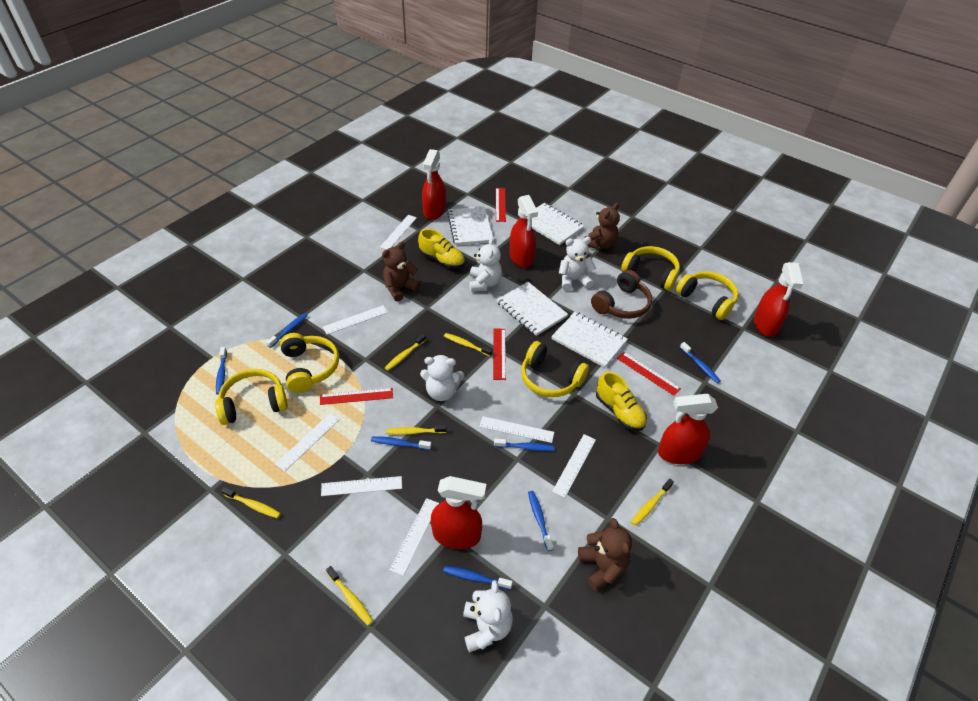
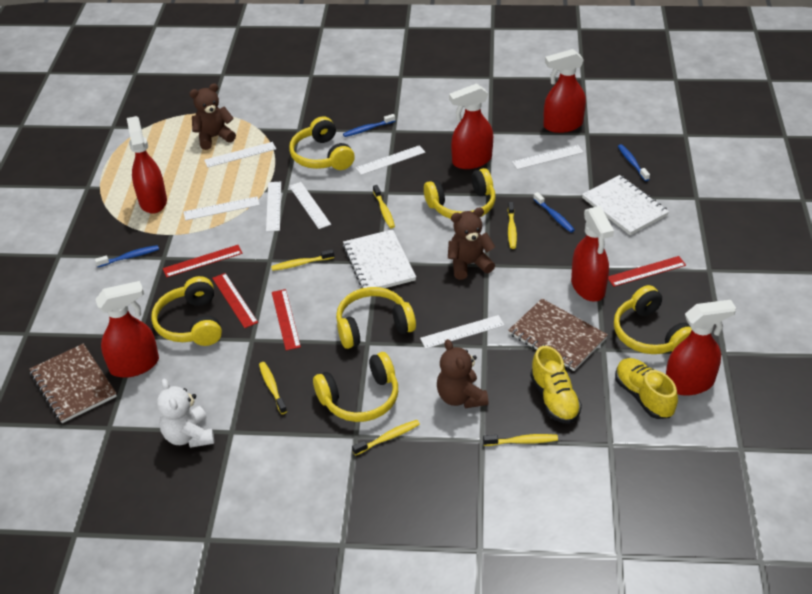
blue toothbrush: [216,347,227,394] [266,313,308,348] [371,436,432,450] [443,566,513,590] [494,439,555,451] [528,491,554,551] [680,342,721,383] = 7 -> [95,245,159,267] [343,114,395,137] [533,192,575,233] [618,144,650,181] = 4
brown headphones: [591,270,652,319] = 1 -> none = 0
brown notebook: none = 0 -> [30,344,117,423] [508,299,608,371] = 2
red spray bottle: [422,149,446,220] [431,476,486,549] [509,195,538,268] [658,394,718,464] [754,262,803,337] = 5 -> [95,281,159,378] [127,116,167,214] [449,83,493,169] [543,49,586,133] [571,206,614,302] [666,300,736,396] = 6
white notebook: [447,207,494,245] [497,282,568,336] [531,203,584,245] [551,312,627,368] = 4 -> [343,229,416,288] [582,175,669,235] = 2
white teddy bear: [420,354,464,401] [463,580,513,652] [469,237,502,292] [559,237,596,291] = 4 -> [157,379,214,448] = 1
yellow headphones: [215,369,288,425] [280,333,339,393] [521,341,589,397] [621,246,680,291] [676,271,738,320] = 5 -> [151,276,222,346] [289,116,355,170] [313,352,398,422] [336,287,416,349] [424,168,495,219] [614,285,692,354] = 6

